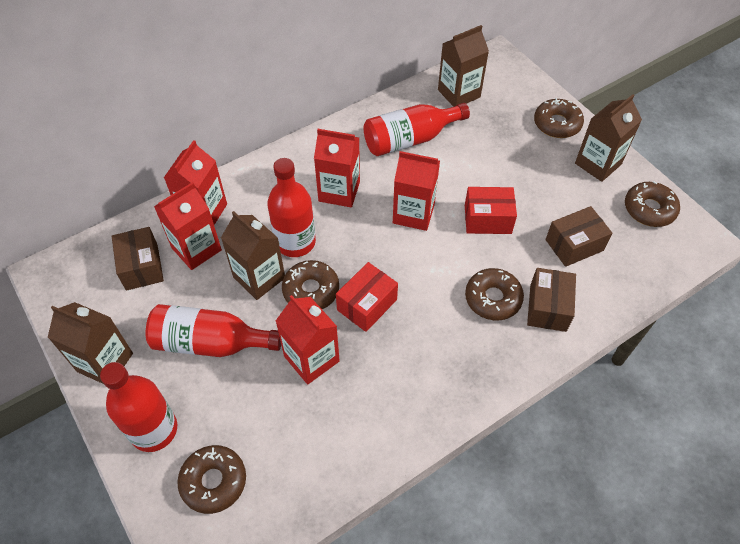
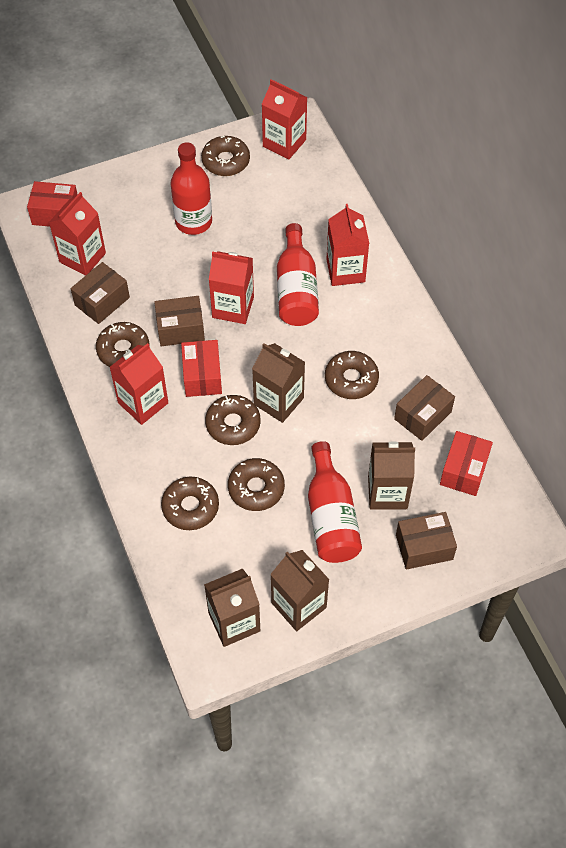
brown box: [112,227,164,291] [527,268,576,332] [545,206,612,267] = 3 -> [71,262,130,324] [154,296,205,346] [394,375,455,441] [396,512,457,570] = 4
brown donut: [177,445,246,514] [282,260,339,309] [465,268,524,320] [534,98,584,138] [625,181,680,227] = 5 -> [96,322,149,367] [161,477,219,530] [201,136,250,176] [205,395,261,445] [228,458,285,511] [325,351,379,399] = 6
red bottle: [100,362,178,452] [146,304,281,357] [267,158,316,257] [364,103,470,156] = 4 -> [170,142,212,235] [277,223,319,326] [308,441,362,563] = 3
red box: [336,262,398,332] [465,187,517,234] = 2 -> [27,181,78,227] [181,340,222,397] [440,431,493,496] = 3

